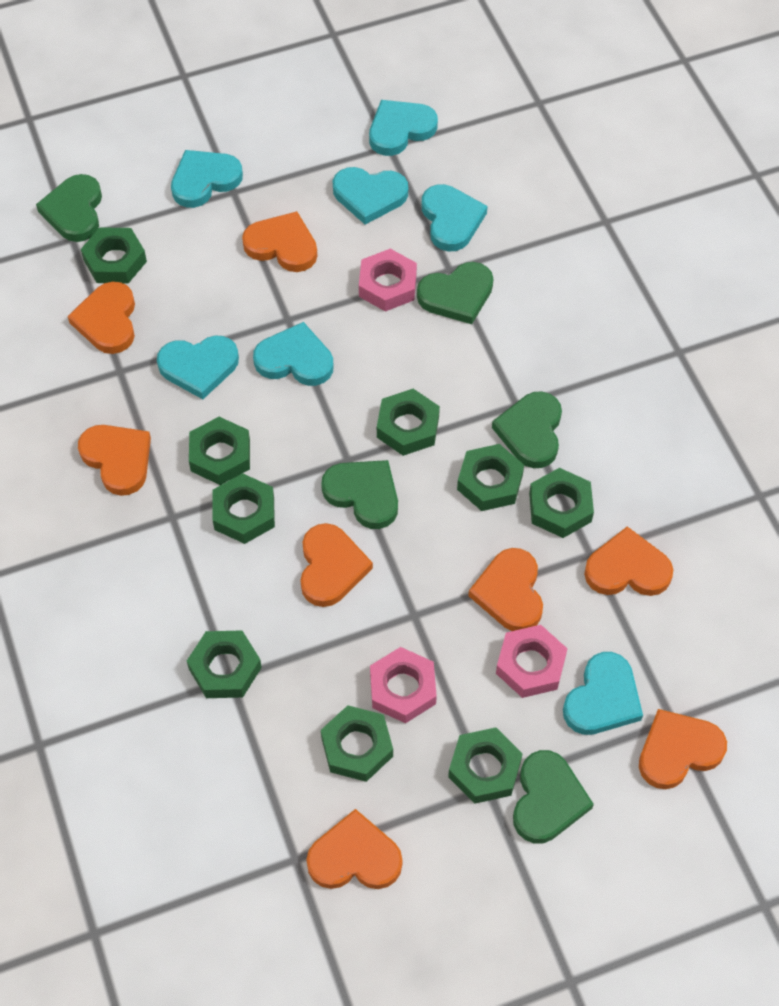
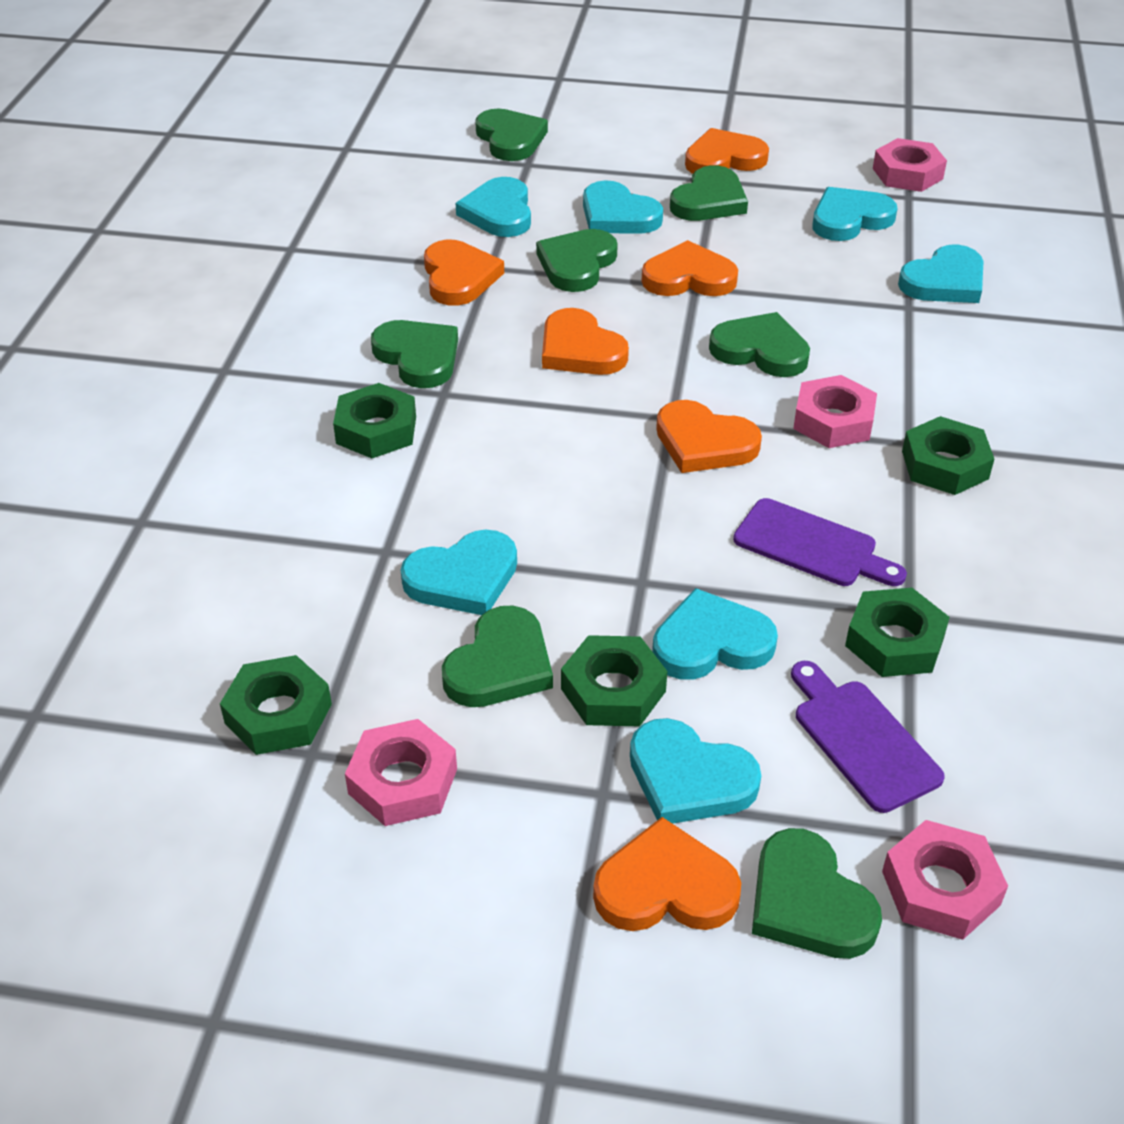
green heart: [36,174,102,242] [321,460,398,529] [417,262,493,324] [492,391,562,468] [513,750,594,843] = 5 -> [371,320,458,388] [442,606,553,707] [475,109,548,161] [536,229,618,292] [670,165,748,221] [709,312,810,377] [752,828,882,959] = 7
green nut: [81,227,147,284] [187,630,262,698] [189,417,250,485] [213,473,275,544] [321,705,393,782] [377,389,440,456] [448,727,523,804] [457,444,524,511] [529,468,594,538] = 9 -> [220,655,332,755] [333,383,416,458] [561,635,667,727] [845,588,950,677] [902,416,994,495] = 5
orange heart: [68,281,135,354] [78,425,151,496] [242,211,318,272] [300,523,373,607] [306,809,403,889] [468,548,543,631] [584,527,673,596] [639,709,727,789] = 8 -> [424,240,504,305] [542,308,629,375] [593,817,741,931] [641,240,738,296] [656,400,762,473] [685,128,769,174] = 6
pink nut: [359,249,417,312] [370,647,437,723] [496,625,568,698] = 3 -> [345,719,457,826] [793,375,877,448] [873,138,947,192] [882,820,1008,940] = 4
purple cutting board: none = 0 -> [733,498,907,586] [791,661,945,813] = 2

